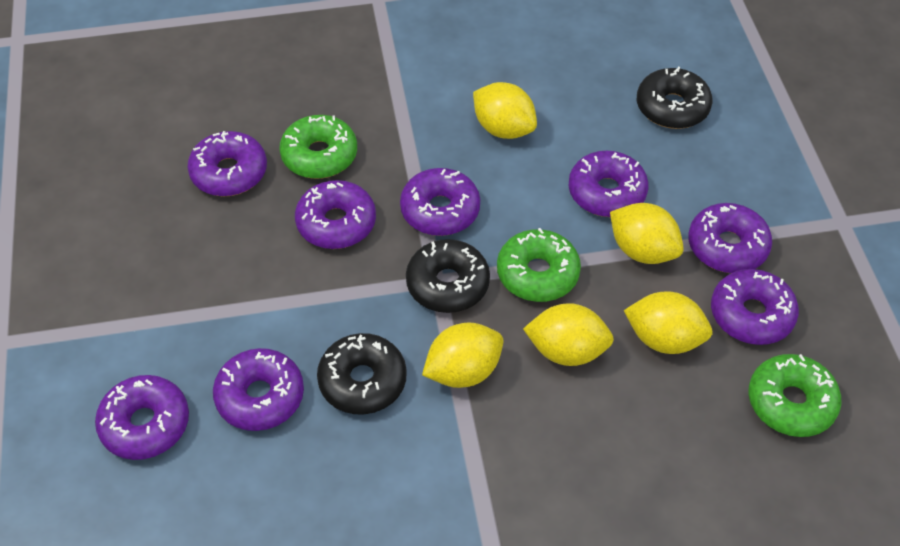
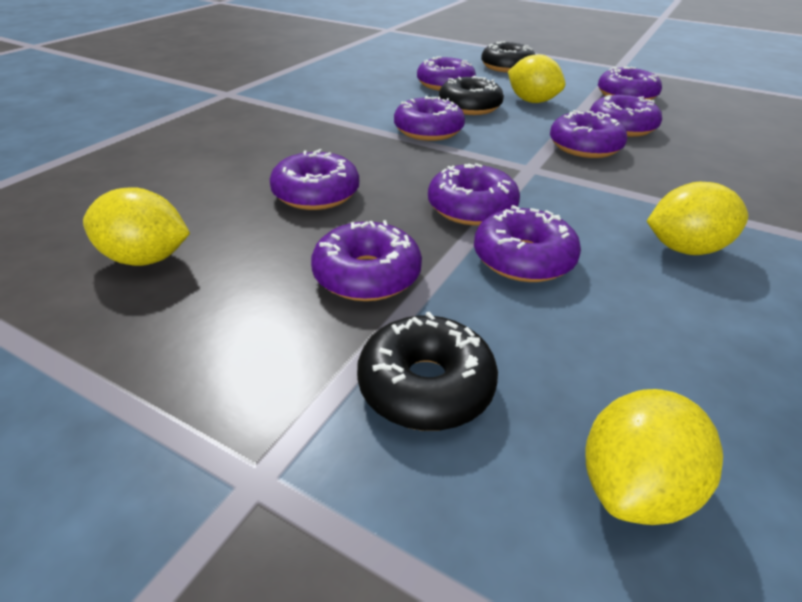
green donut: [279,115,357,179] [497,228,581,302] [749,354,842,437] = 3 -> none = 0
purple donut: [95,375,189,460] [187,131,267,196] [213,348,304,431] [295,180,376,249] [400,168,480,236] [569,151,649,217] [688,203,772,273] [711,269,799,345] = 8 -> [269,149,359,210] [311,220,422,301] [394,96,465,141] [417,56,476,91] [428,163,520,225] [474,205,581,282] [550,110,627,158] [590,95,662,137] [598,67,662,100] = 9
yellow lemon: [422,323,503,388] [473,82,537,139] [523,303,614,366] [610,203,684,264] [624,291,712,354] = 5 -> [83,187,190,266] [508,54,566,103] [586,389,723,525] [647,182,748,255] = 4

